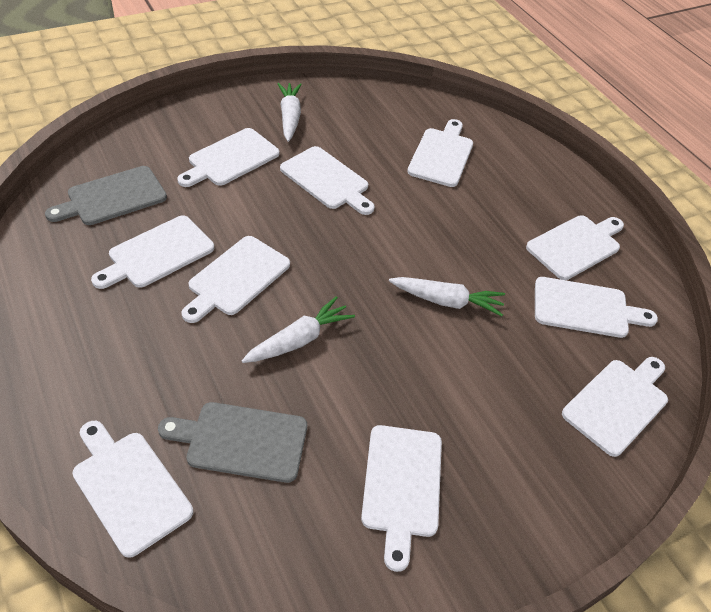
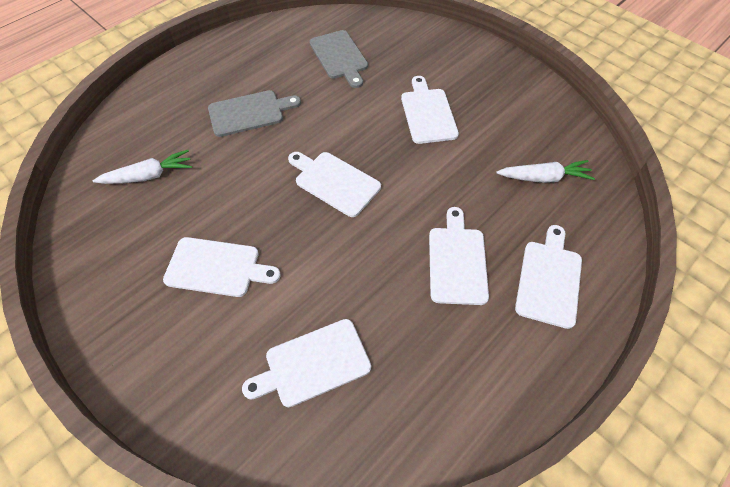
white carrot: [242,296,355,363] [277,83,302,142] [389,277,505,316] = 3 -> [93,150,192,184] [496,160,595,183] = 2
white cutting board: [72,421,193,558] [91,216,214,289] [177,128,280,187] [181,236,290,323] [280,146,375,215] [361,425,442,572] [407,119,473,187] [526,215,624,280] [535,277,658,338] [562,357,668,457] = 10 -> [163,237,280,297] [242,319,371,407] [288,152,381,217] [401,76,459,144] [429,207,489,305] [515,225,582,329] = 6

